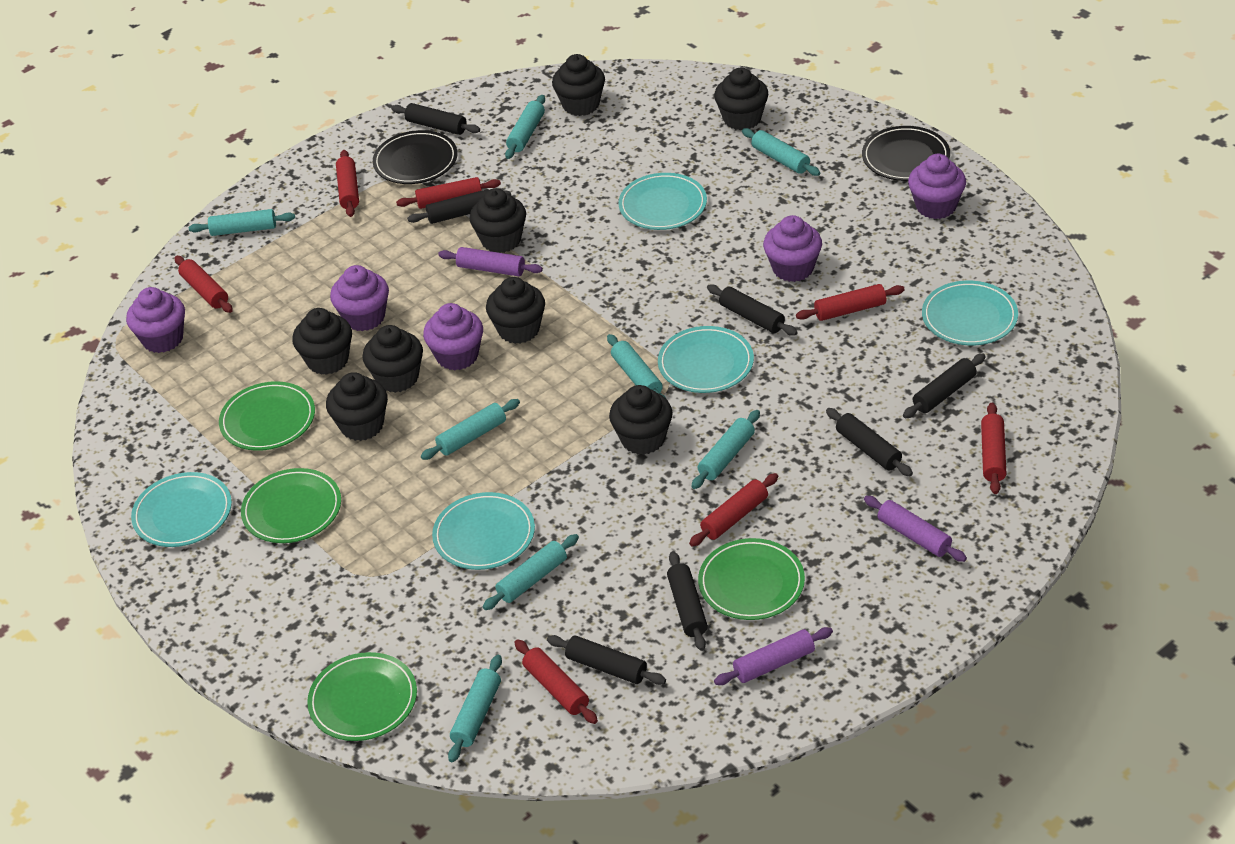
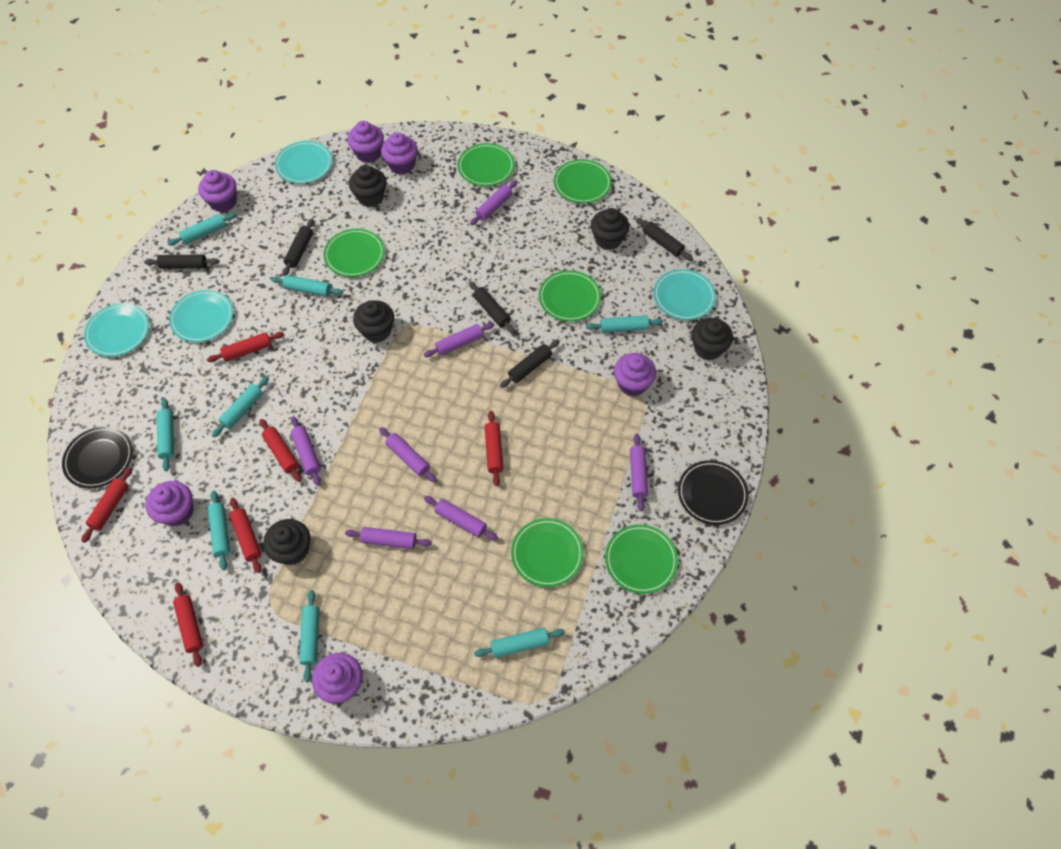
black cupcake: [292,308,352,375] [326,372,388,441] [362,325,423,393] [469,188,526,253] [486,277,545,344] [552,54,605,116] [609,385,673,455] [714,68,768,130] = 8 -> [263,519,311,565] [349,165,387,207] [353,300,394,343] [591,208,629,250] [691,318,733,360] = 5
black rolling pin: [391,103,480,135] [407,189,511,224] [547,635,666,685] [667,551,708,651] [707,284,798,336] [826,408,913,476] [903,354,986,418] = 7 -> [144,254,220,269] [283,218,314,276] [469,281,515,334] [500,340,560,388] [636,218,693,261] = 5
green plate: [219,381,315,451] [241,468,341,543] [307,652,417,741] [698,538,805,620] = 4 -> [324,229,385,277] [458,143,515,186] [511,518,584,587] [539,270,601,322] [554,159,612,203] [605,524,678,594] = 6
purple cupcake: [126,287,185,353] [330,265,389,331] [423,303,483,370] [763,215,822,282] [908,153,966,219] = 5 -> [146,481,193,526] [198,170,237,212] [312,653,363,704] [347,121,384,163] [381,132,418,175] [614,353,656,396] = 6
purple rolling pin: [438,247,543,276] [714,627,833,685] [864,496,967,562] = 3 -> [291,416,321,486] [345,527,432,549] [379,427,437,483] [424,322,494,357] [424,496,498,541] [470,180,517,225] [630,434,648,511] = 7
red rolling pin: [175,256,233,313] [336,150,359,217] [396,177,501,209] [514,639,598,724] [689,473,778,546] [796,284,905,321] [981,403,1006,494] = 7 -> [82,467,132,543] [173,582,203,667] [207,332,284,362] [230,498,261,573] [260,419,301,482] [485,411,503,486] = 6
turquoise plate: [131,472,232,547] [432,492,535,570] [618,173,707,230] [658,326,754,393] [922,281,1018,345] = 5 -> [84,303,149,357] [169,290,233,342] [275,141,332,184] [653,269,716,320] = 4

